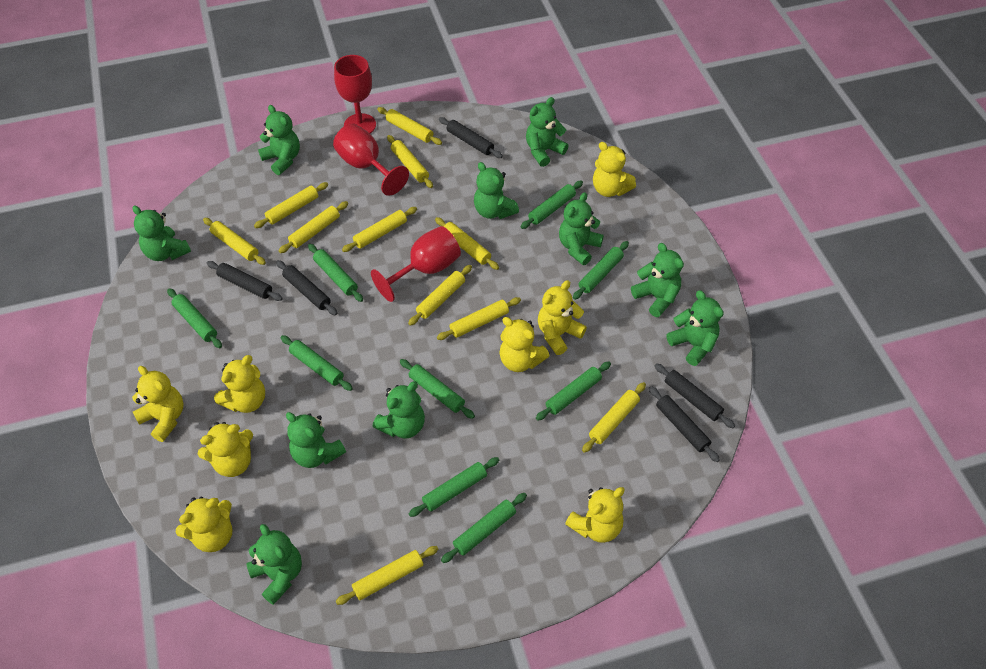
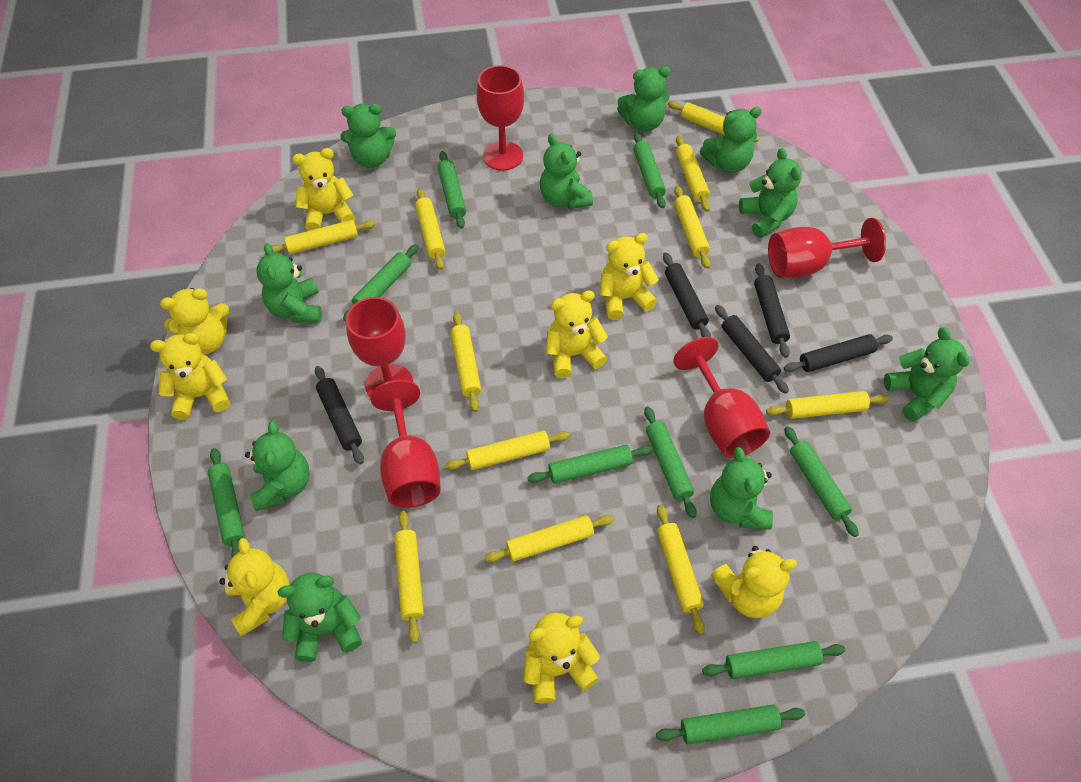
red goblet: [333,124,409,196] [334,55,376,133] [371,226,461,302] = 3 -> [346,297,413,397] [370,380,441,508] [477,65,524,171] [673,337,770,458] [768,218,886,278] = 5

